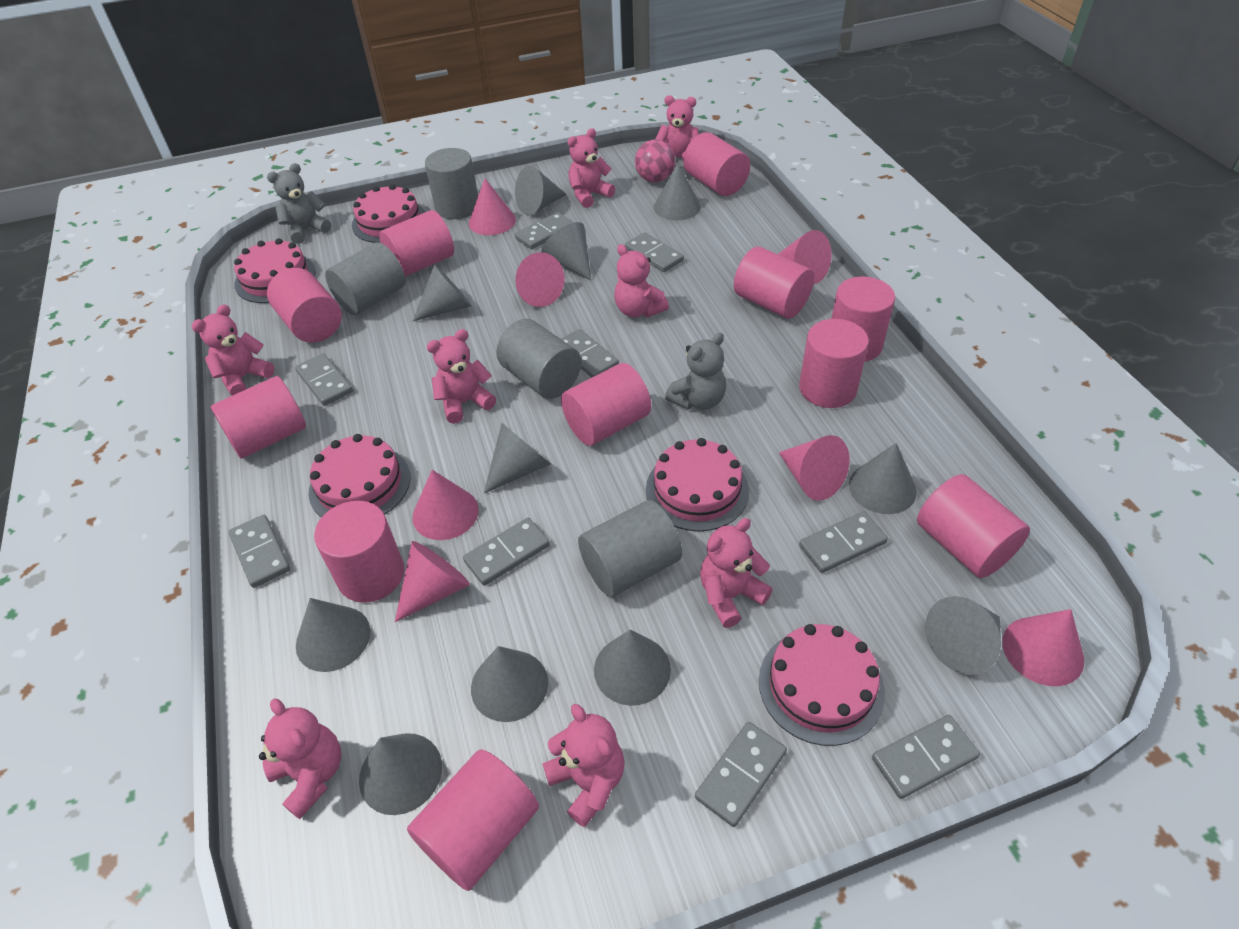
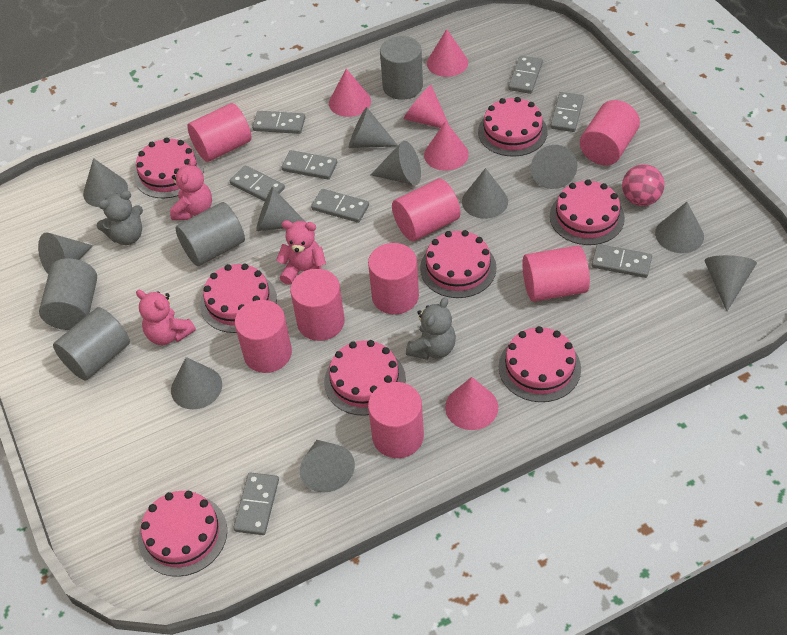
grey domino: [228,515,290,588] [295,353,353,406] [463,518,550,586] [515,212,574,250] [561,329,619,378] [625,232,684,272] [695,722,787,827] [799,511,888,573] [872,715,980,799] = 9 -> [230,166,285,201] [233,472,279,535] [252,111,305,134] [281,150,337,180] [311,189,369,223] [508,56,543,94] [550,92,584,132] [591,244,652,278] = 8
pink cake: [234,238,316,303] [308,434,411,517] [352,184,425,243] [646,438,749,531] [759,624,885,746] = 5 -> [134,137,204,198] [138,491,227,577] [200,264,277,333] [324,340,406,416] [420,230,497,298] [478,97,548,157] [499,326,581,402] [550,179,625,245] = 8
pink cone: [395,541,470,622] [413,470,479,540] [469,178,516,235] [515,252,565,307] [778,230,832,284] [779,435,850,501] [1002,609,1084,686] = 7 -> [329,69,371,117] [403,85,449,128] [424,121,469,171] [427,29,468,77] [445,377,498,430] = 5
pink cylinder: [211,376,306,459] [267,268,342,343] [314,501,404,603] [379,210,454,277] [407,749,539,891] [561,363,651,446] [683,132,750,196] [734,247,814,319] [799,319,869,408] [831,277,895,362] [917,474,1030,578] = 11 -> [187,103,251,162] [235,300,292,373] [290,269,345,341] [368,243,419,315] [368,382,424,458] [392,179,460,241] [522,245,590,302] [580,100,640,165] = 8
pink teddy bear: [192,304,275,396] [259,698,341,819] [427,329,496,424] [542,704,625,827] [568,128,615,208] [614,244,669,317] [655,95,699,158] [700,518,773,628] = 8 -> [136,290,196,345] [170,157,212,220] [276,220,326,285] = 3

